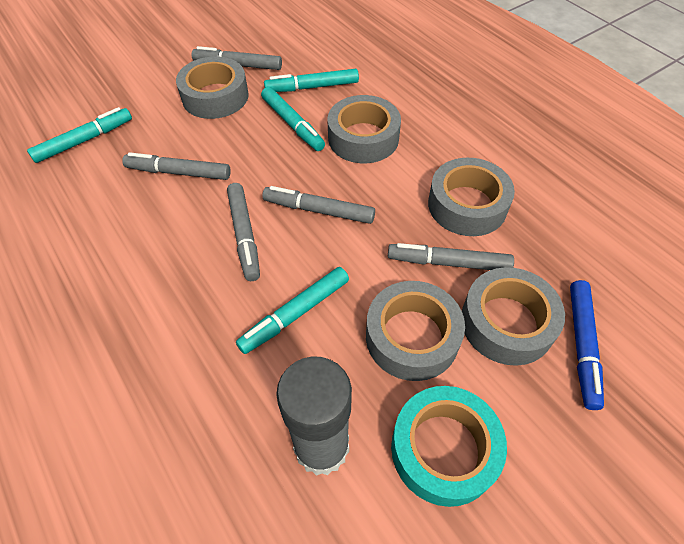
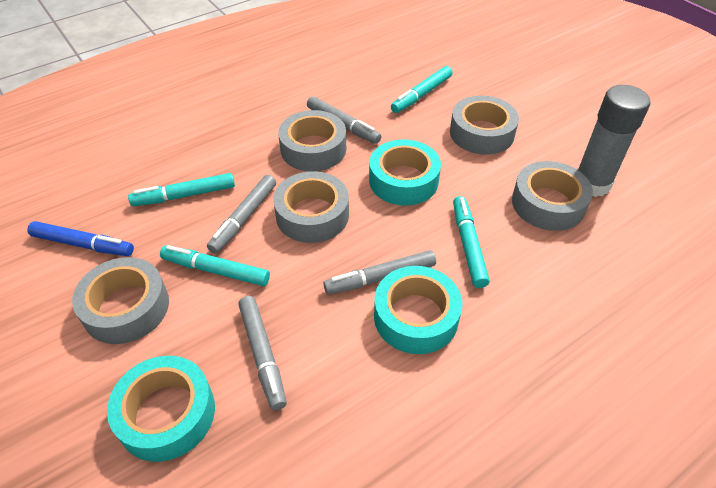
grey marker: [122,152,231,180] [192,46,282,70] [227,183,260,281] [262,186,375,224] [388,243,514,270] = 5 -> [207,175,276,254] [238,296,287,410] [307,96,382,144] [323,250,436,295] = 4
turquoise tape: [391,386,507,507] = 1 -> [107,356,215,462] [369,139,441,206] [374,266,462,354] = 3

